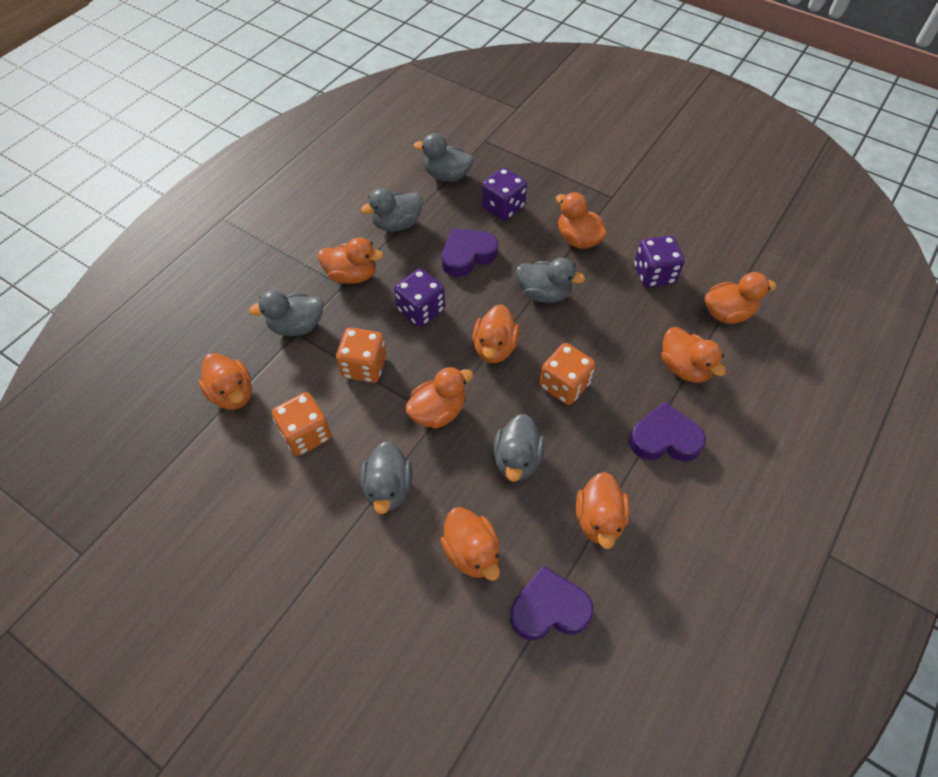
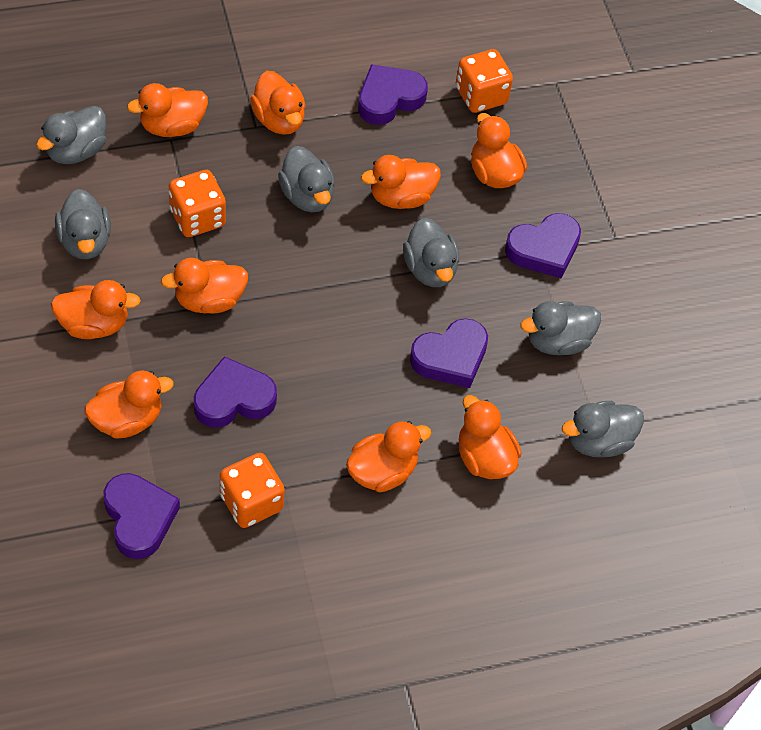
purple dice: [394,269,445,327] [482,168,527,221] [634,236,684,287] = 3 -> none = 0
purple heart: [442,228,498,277] [510,566,594,640] [629,402,706,462] = 3 -> [104,473,180,559] [194,356,277,428] [358,64,428,125] [410,318,488,388] [505,213,581,278] = 5

